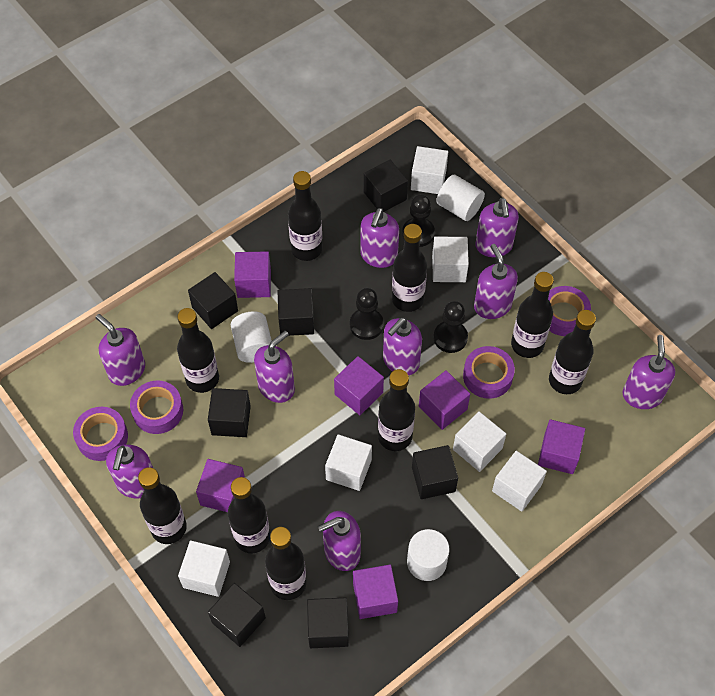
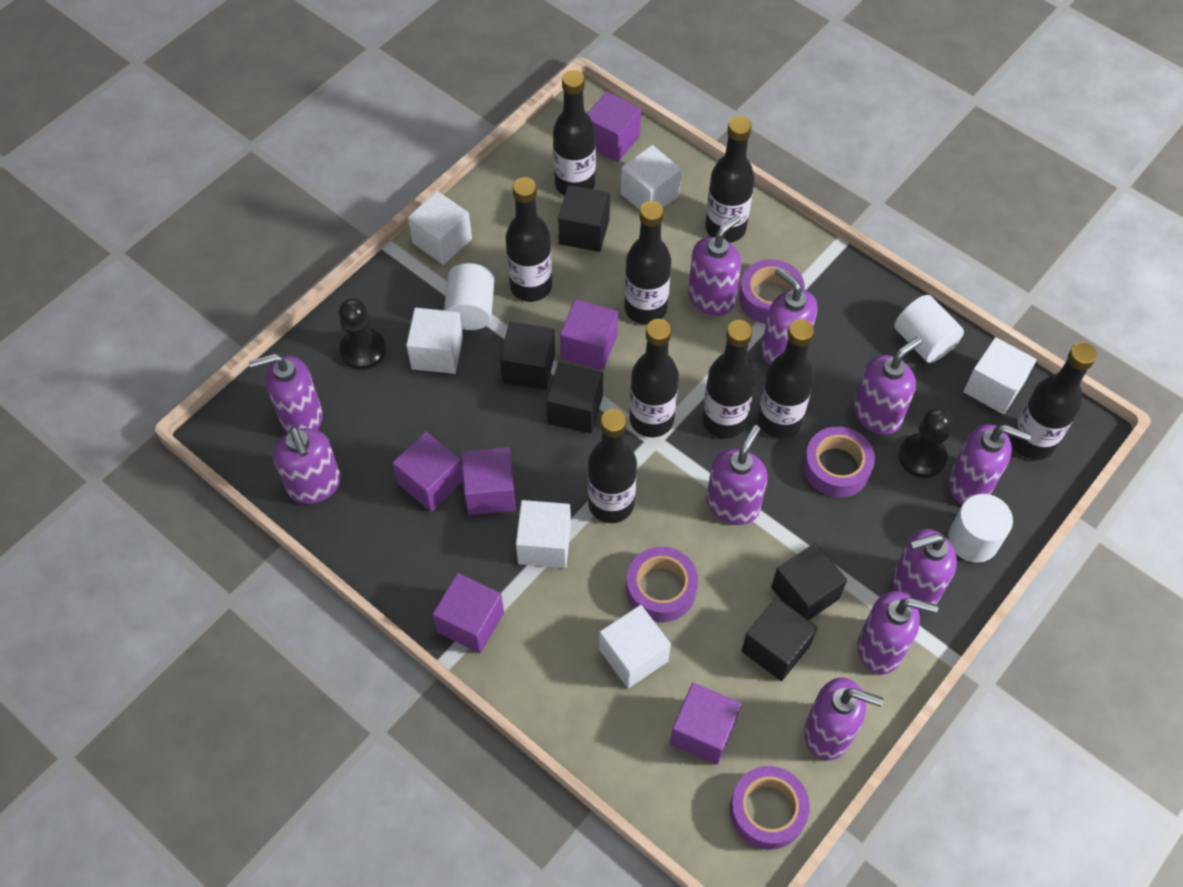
black cube: [188,272,238,329] [208,388,251,437] [208,583,266,647] [278,288,314,336] [307,598,349,648] [364,160,408,212] [412,445,458,499] = 7 -> [500,321,555,390] [546,362,603,433] [558,185,610,252] [741,597,817,681] [771,543,847,620] = 5
black pawn: [350,288,384,340] [402,194,435,247] [433,301,468,353] = 3 -> [339,299,386,370] [899,408,953,478] = 2
purple soap dispenser: [96,314,145,386] [106,444,153,499] [254,331,295,403] [318,511,361,571] [360,208,399,268] [383,317,422,375] [474,244,518,319] [476,198,519,257] [622,335,675,409] = 9 -> [249,353,323,433] [273,427,341,504] [688,215,741,316] [706,425,768,525] [761,267,817,365] [804,677,883,760] [853,337,922,435] [858,591,939,674] [892,529,957,612] [948,424,1031,505] = 10

